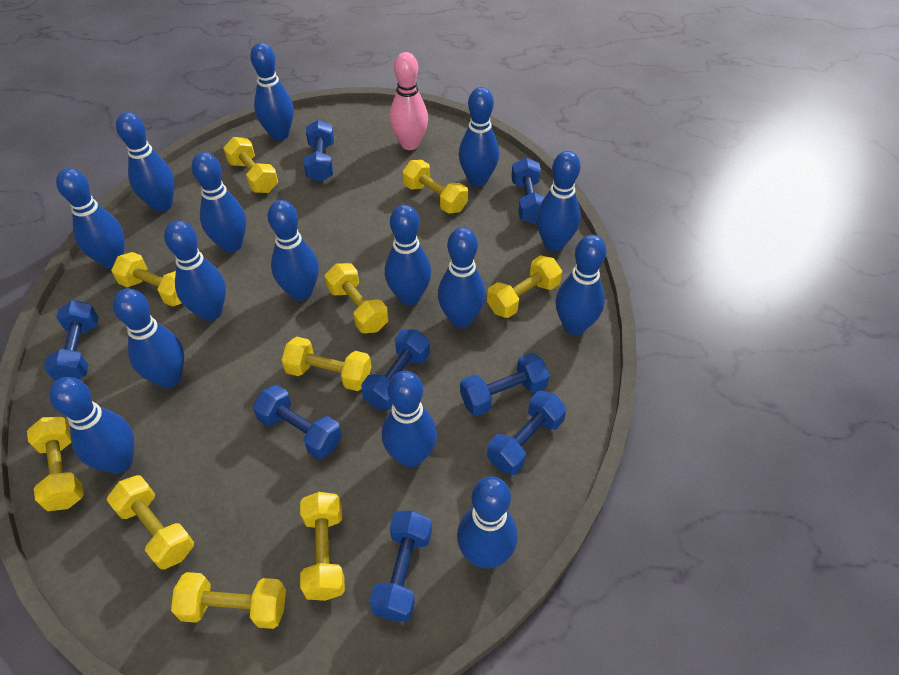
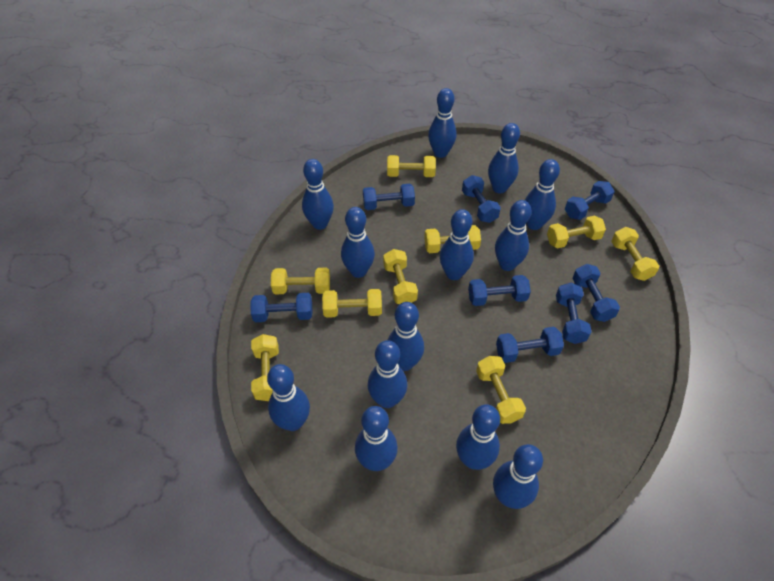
blue bowling pin: [49,377,134,473] [56,168,125,269] [113,288,184,388] [116,112,175,212] [164,220,226,321] [192,152,246,253] [250,43,294,141] [268,200,319,301] [382,371,437,468] [385,205,431,305] [438,227,486,328] [457,476,518,569] [459,87,499,186] [536,151,581,251] [556,235,607,335] = 15 -> [267,364,310,431] [302,159,334,230] [341,207,375,278] [355,406,398,471] [368,340,407,408] [388,302,424,371] [428,88,457,158] [440,209,474,280] [456,404,500,470] [488,123,520,193] [493,444,543,509] [495,200,532,271] [525,159,560,230] = 13
pink bowling pin: [389,52,428,150] = 1 -> none = 0
yellow dumbbell: [27,417,84,511] [107,475,194,570] [111,252,181,306] [171,572,286,629] [223,137,278,193] [281,337,371,391] [300,492,345,601] [325,263,388,333] [402,160,468,214] [487,255,562,318] = 10 -> [251,334,279,401] [271,268,330,294] [322,289,382,318] [383,249,418,304] [387,155,436,177] [424,225,481,253] [476,356,526,424] [547,216,606,248] [611,227,659,281] = 9

